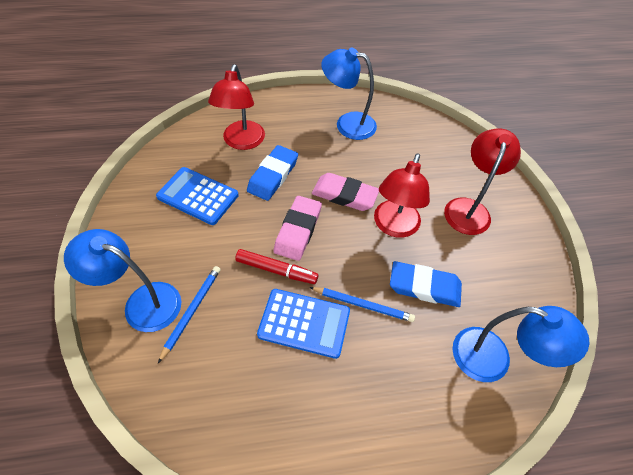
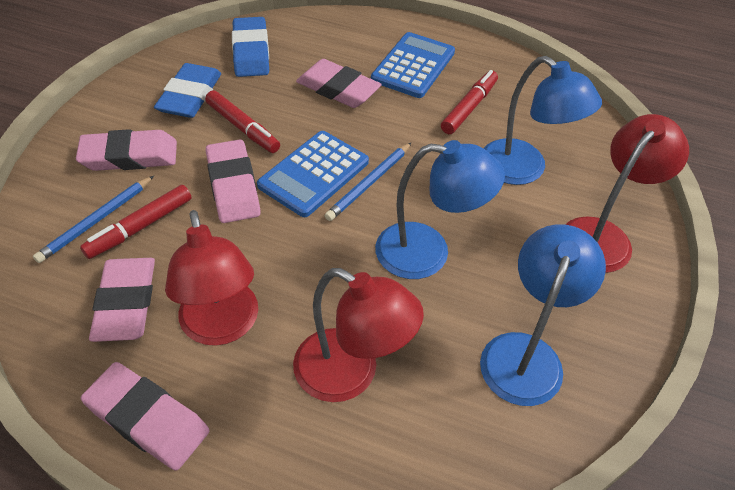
pink eraser: [274,196,322,261] [312,173,379,211] = 2 -> [76,129,177,171] [81,362,210,470] [89,258,155,342] [206,140,261,223] [296,59,382,108] = 5
red marker: [235,249,318,284] = 1 -> [80,185,192,259] [205,90,280,153] [441,70,498,134] = 3

